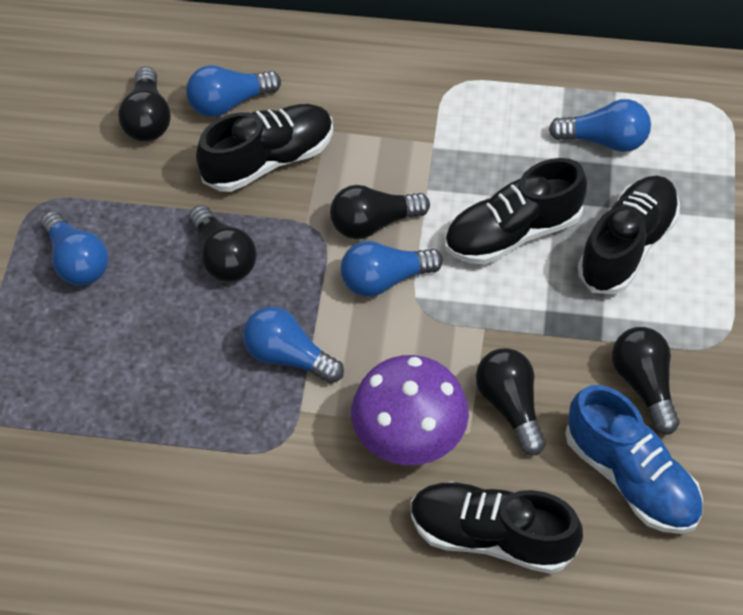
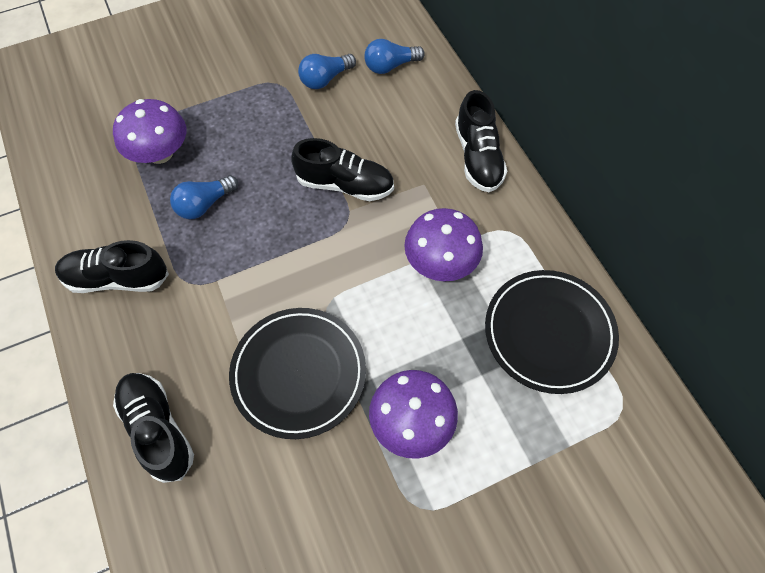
black light bulb: [118,67,171,142] [189,205,257,282] [330,185,430,239] [476,348,546,455] [612,327,680,434] = 5 -> none = 0
black plate: none = 0 -> [229,308,366,439] [485,270,619,394] = 2
blue light bulb: [40,211,108,286] [186,65,281,117] [243,307,344,384] [341,241,443,297] [549,99,651,152] = 5 -> [170,175,238,219] [298,54,356,89] [364,39,425,74] = 3
blue shoe: [565,385,703,534] = 1 -> none = 0
purple mushroom: [351,355,469,465] = 1 -> [113,99,186,164] [369,370,458,459] [404,208,483,282] = 3

